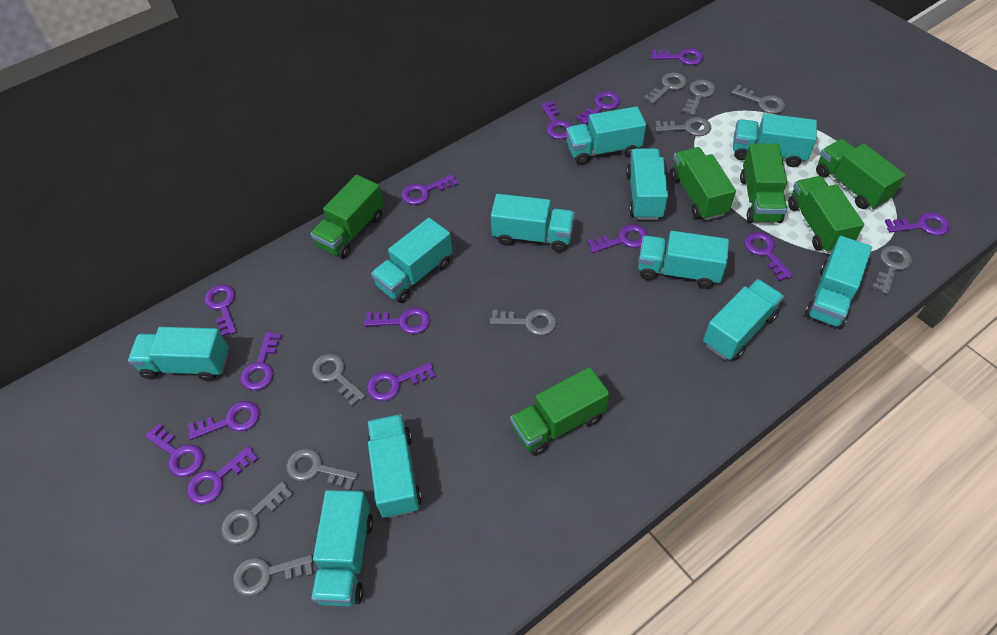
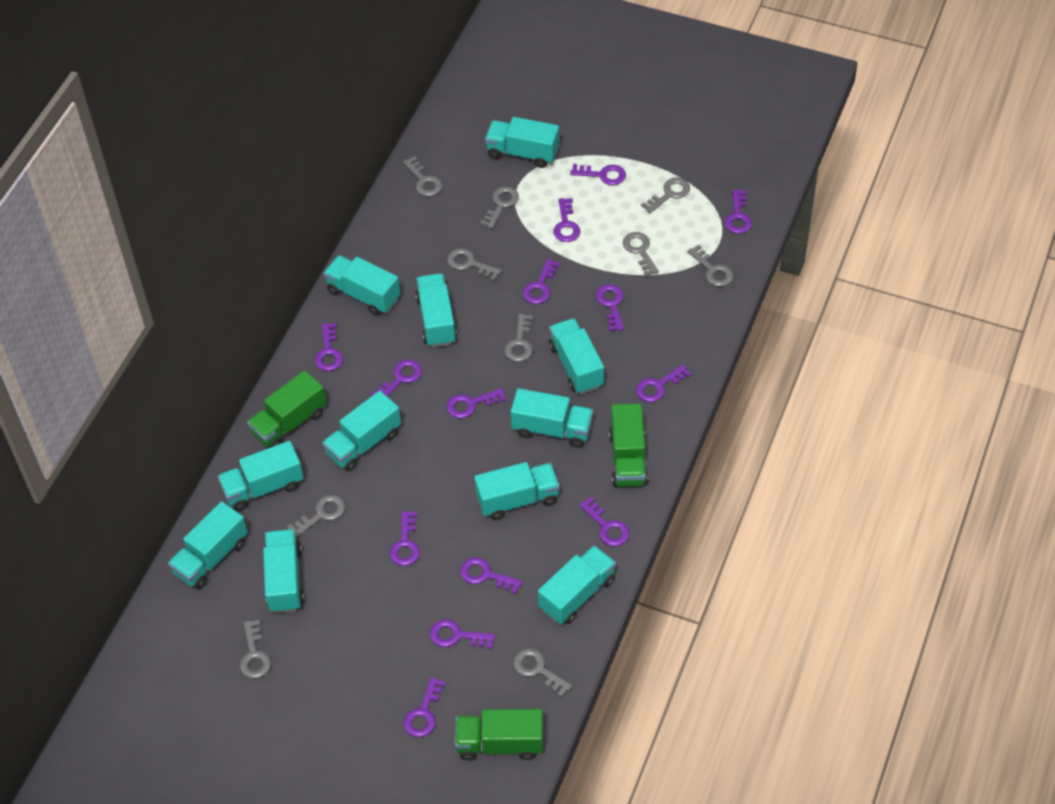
green truck: [311,175,384,258] [510,367,610,456] [670,147,736,220] [740,143,787,223] [788,176,864,253] [816,139,905,209] = 6 -> [247,370,326,448] [455,709,543,761] [609,403,648,487] = 3

